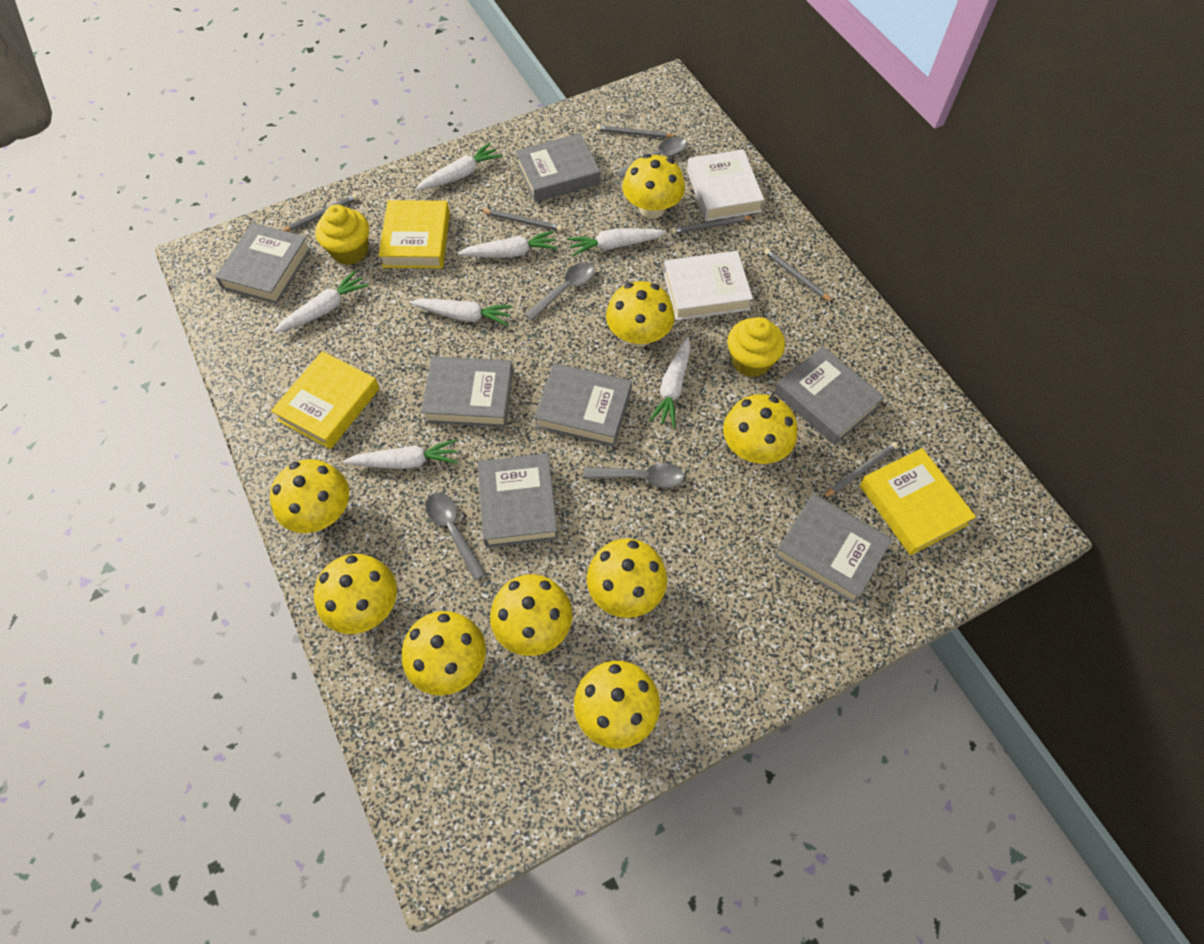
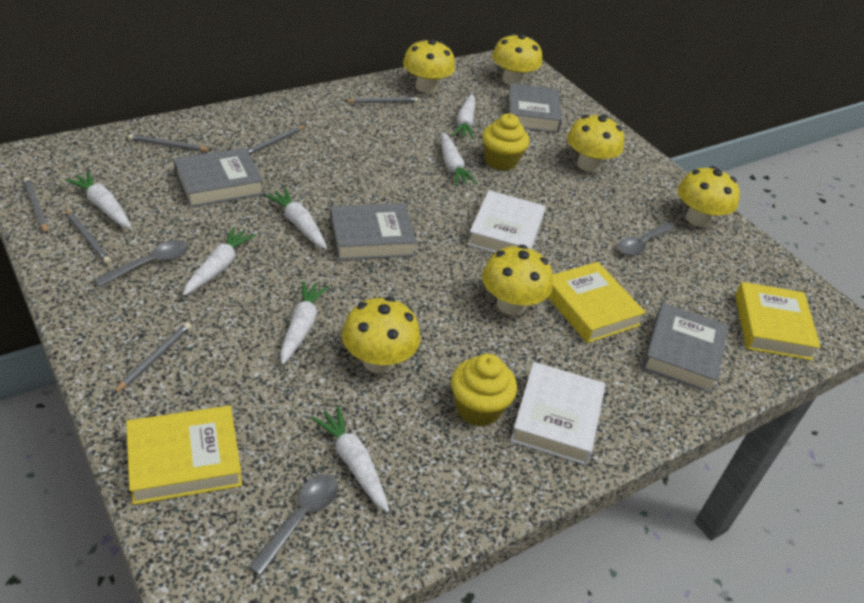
grey book: [215,223,311,304] [421,356,513,427] [478,453,558,548] [515,133,601,202] [534,363,632,446] [775,346,884,445] [775,494,892,604] = 7 -> [173,147,264,208] [330,203,417,260] [507,83,562,133] [642,303,728,393] = 4
grey spoon: [426,493,486,581] [524,262,595,321] [584,463,684,488] [616,137,687,178] = 4 -> [94,240,189,287] [248,474,338,576] [618,222,676,256] = 3
yellow mushroom: [270,459,349,533] [314,554,397,634] [402,611,486,695] [490,574,572,656] [574,661,660,749] [587,539,667,618] [606,281,675,347] [622,154,685,219] [723,394,797,464] = 9 -> [342,297,420,373] [403,39,455,93] [482,245,553,316] [492,33,542,85] [567,115,624,172] [678,166,740,227] = 6

